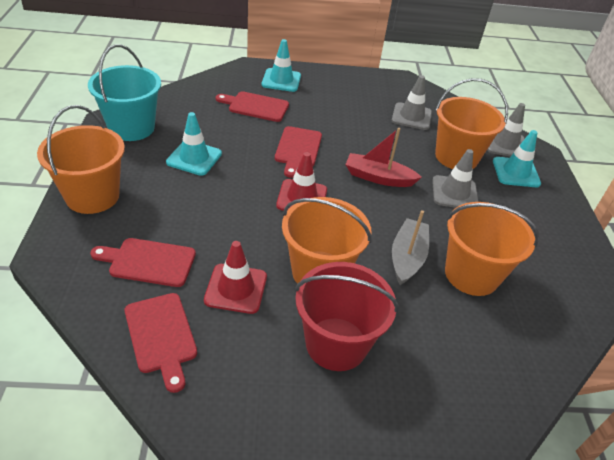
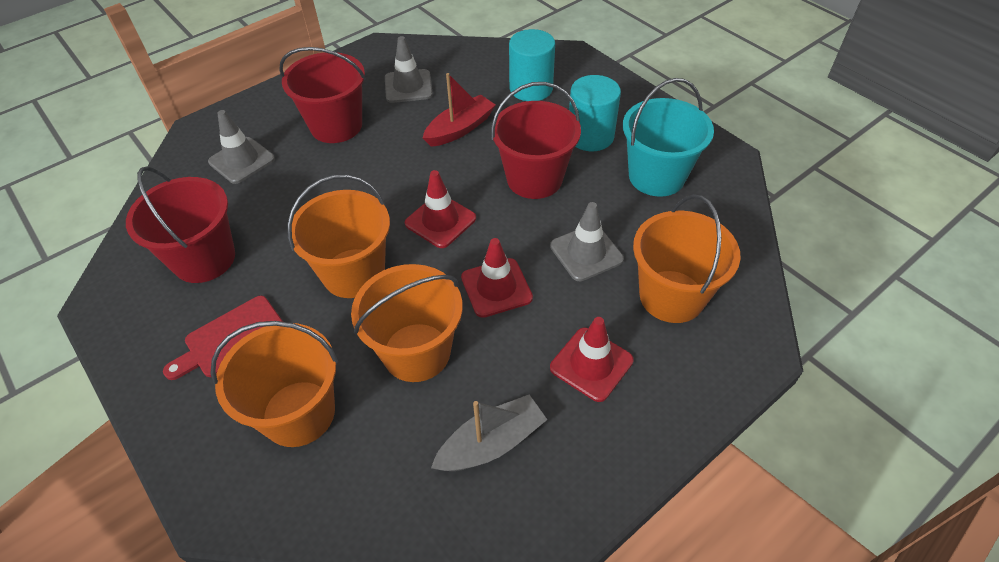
red bucket: [295,262,399,371] = 1 -> [126,167,235,283] [279,47,366,143] [491,82,581,199] = 3
red cutting board: [90,238,196,287] [125,293,197,393] [216,91,289,122] [275,126,322,178] = 4 -> [163,296,283,380] = 1
red traffic cone: [204,241,267,314] [276,152,327,211] = 2 -> [405,170,476,248] [461,238,533,318] [550,317,634,402] = 3
turquoise cylinder: none = 0 -> [509,29,555,101] [569,75,621,151] = 2
turquoise traffic cone: [166,112,222,176] [262,39,301,92] [493,130,541,187] = 3 -> none = 0

